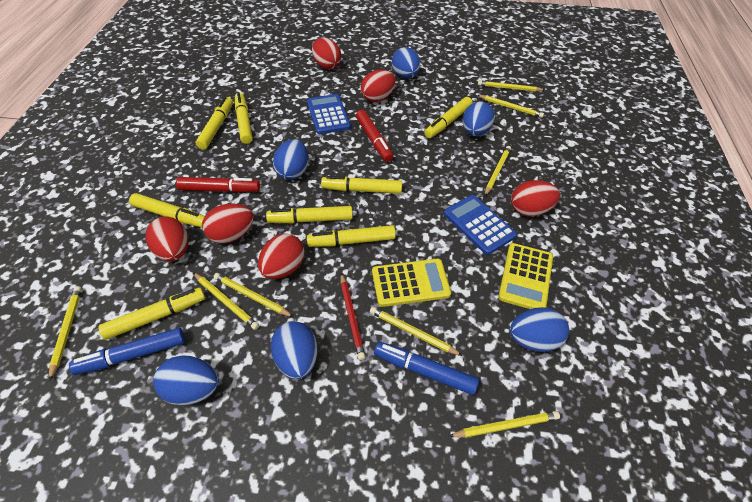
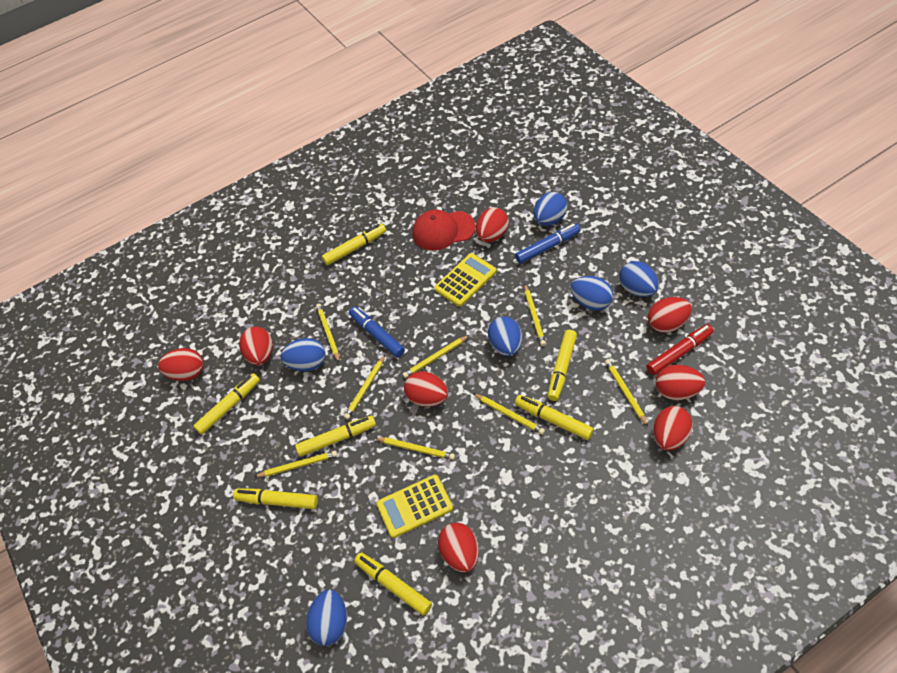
blue calculator: [307,94,351,134] [444,195,517,255] = 2 -> none = 0
red cap: none = 0 -> [412,210,476,251] = 1
red egg: [145,217,188,261] [202,204,254,244] [258,234,305,279] [312,37,341,70] [360,70,396,102] [511,180,560,217] = 6 -> [158,348,204,381] [239,327,273,365] [404,371,448,407] [438,522,479,572] [476,207,509,242] [648,297,692,333] [653,406,693,451] [656,365,705,400] = 8
red marker: [176,177,260,193] [356,110,393,162] = 2 -> [646,324,714,375] = 1
red pencil: [341,273,365,360] = 1 -> none = 0
yellow marker: [98,287,205,340] [129,193,205,228] [196,97,233,149] [235,92,253,144] [266,206,353,223] [307,225,396,247] [321,176,402,194] [424,97,473,138] = 8 -> [193,373,260,435] [233,488,318,509] [295,416,376,457] [322,224,386,266] [354,552,432,616] [515,395,594,440] [547,330,577,401] = 7

